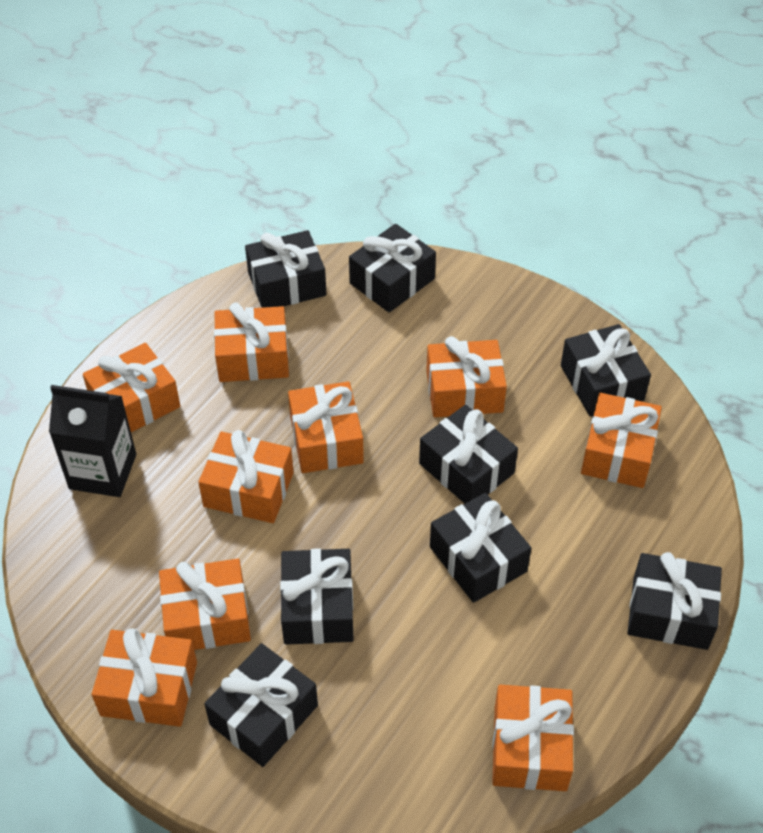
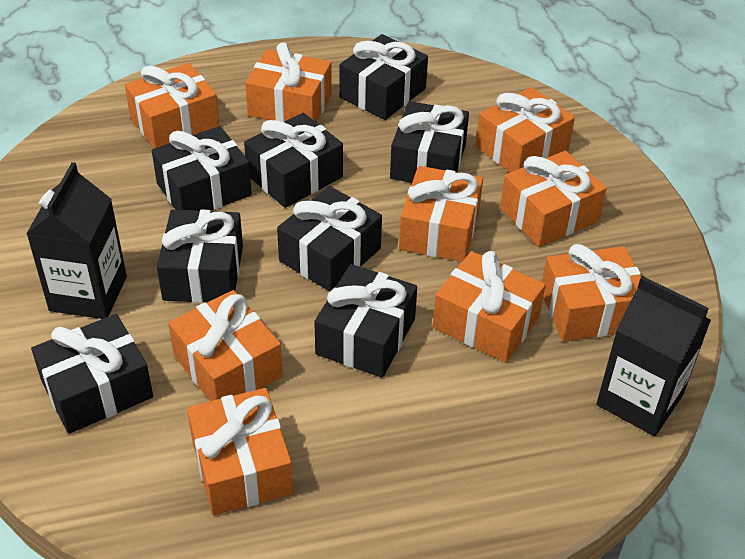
black carton: [49,385,136,497] = 1 -> [26,162,127,319] [596,276,711,436] = 2

